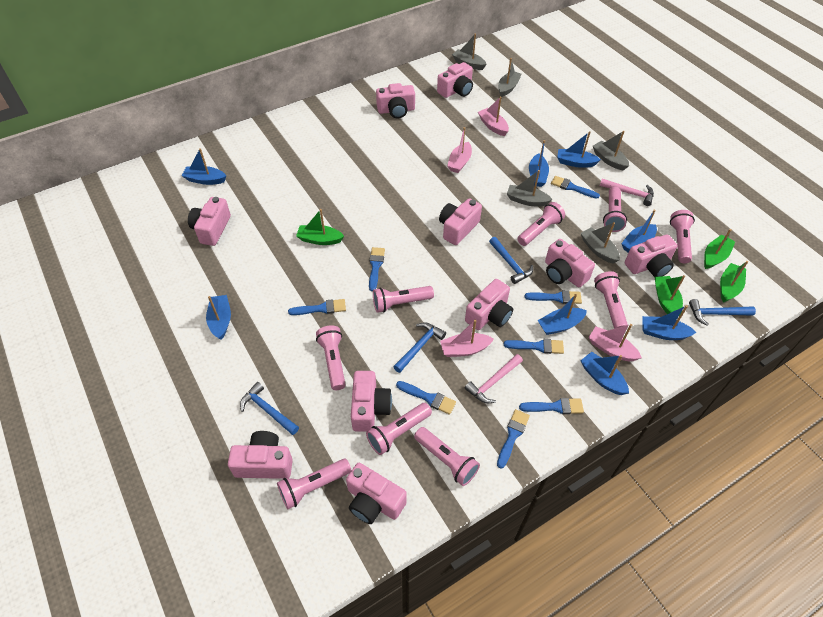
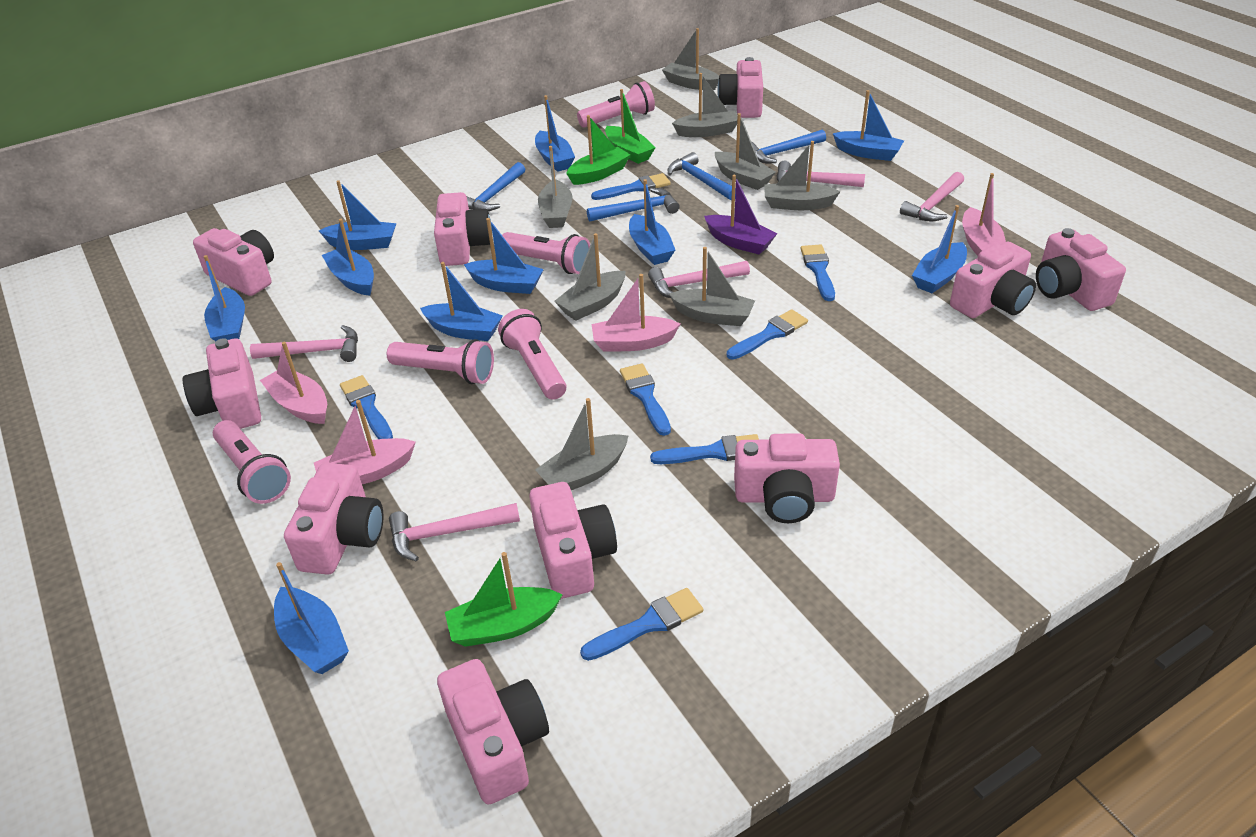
blue boat: [182,148,226,185] [206,295,231,340] [529,140,549,187] [538,294,587,335] [557,131,601,168] [581,352,629,395] [621,210,657,253] [642,305,697,340] = 8 -> [204,255,245,341] [274,562,349,674] [319,180,396,250] [322,219,374,296] [420,262,503,341] [464,218,544,294] [535,95,575,172] [629,179,675,265] [833,90,904,161] [912,205,967,293] = 10
blue brush: [288,299,346,315] [369,247,385,291] [396,381,456,415] [497,409,530,469] [504,339,564,354] [519,398,584,414] [524,290,582,304] [551,176,600,199] = 8 -> [340,375,393,439] [580,588,703,661] [591,173,671,200] [620,363,671,436] [650,434,759,464] [727,309,808,360] [800,245,835,301] = 7
green boat: [296,209,344,245] [655,275,685,314] [704,229,735,269] [720,261,748,303] = 4 -> [445,552,563,647] [566,115,630,185] [605,89,656,164] = 3
grey boat: [452,34,487,70] [498,58,522,97] [507,170,553,206] [581,222,620,264] [593,131,629,171] = 5 -> [535,398,628,490] [538,146,573,228] [554,233,625,321] [662,28,719,90] [669,247,755,326] [672,73,737,137] [715,113,776,190] [765,141,841,210] = 8
pink flashlight: [277,459,351,509] [316,325,346,390] [366,403,432,455] [373,286,434,313] [414,427,480,486] [517,202,565,246] [594,271,628,329] [603,187,627,232] [670,210,695,263] = 9 -> [213,420,291,504] [387,339,494,384] [498,309,566,400] [502,232,590,274] [577,81,655,127] = 5
pink hammer: [465,354,523,403] [600,179,654,206] = 2 -> [250,325,358,362] [389,503,520,562] [648,261,750,298] [777,161,865,187] [900,172,964,221] = 5
purple boat: none = 0 -> [704,175,777,255] = 1

